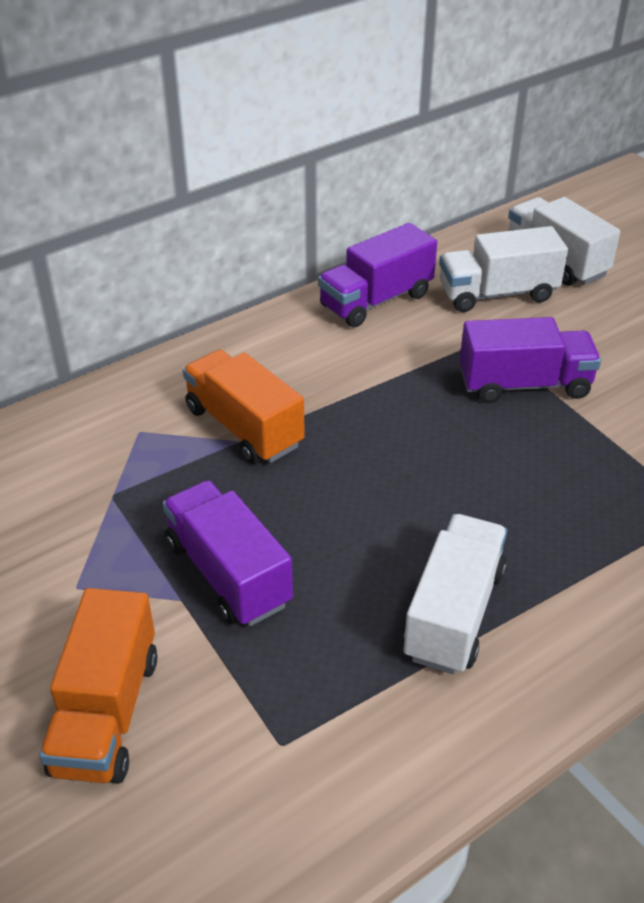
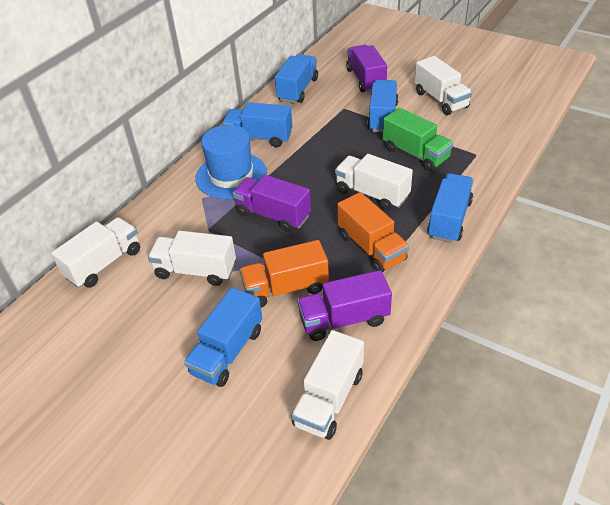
blue hat: none = 0 -> [195,125,267,199] = 1
blue truck: none = 0 -> [184,287,263,387] [222,102,292,147] [275,54,318,103] [367,80,399,132] [427,173,473,243] = 5
green truck: none = 0 -> [383,108,453,171] = 1
white truck: [403,514,507,674] [439,226,568,312] [508,197,620,286] = 3 -> [51,217,140,288] [148,231,236,286] [291,330,364,440] [335,154,413,211] [415,56,472,115] = 5

